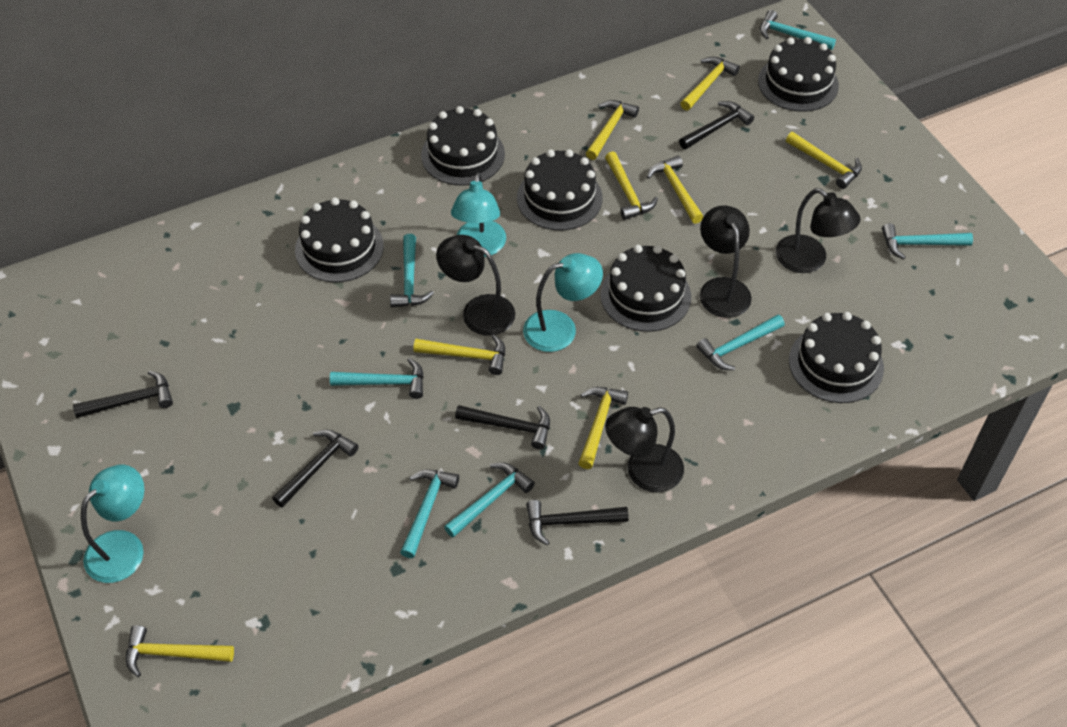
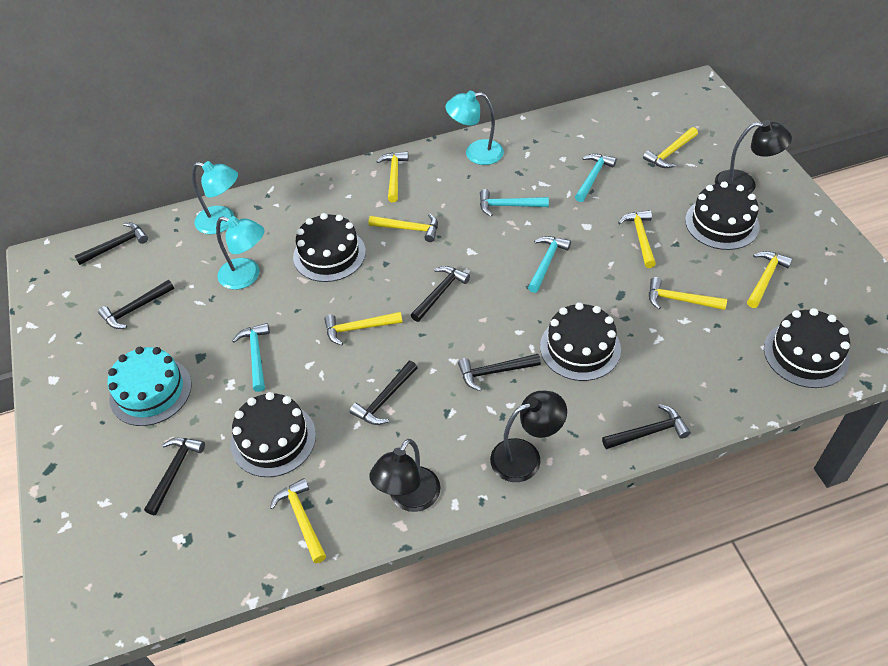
black cake: [295,198,384,282] [421,106,505,186] [517,150,602,230] [600,245,691,332] [758,37,839,112] [789,312,884,403] = 6 -> [231,392,316,477] [293,213,366,282] [540,302,621,381] [685,181,760,250] [764,308,850,388] = 5
black hammer: [73,371,173,418] [272,430,359,508] [455,405,550,449] [526,500,629,545] [679,101,754,149] = 5 -> [75,223,148,265] [98,280,174,329] [144,438,205,515] [350,361,418,425] [411,266,470,322] [458,354,541,391] [602,404,691,449] = 7
black lamp: [436,235,515,336] [605,407,684,493] [700,205,752,318] [776,188,861,273] = 4 -> [369,439,440,512] [490,391,567,482] [715,120,792,193] = 3
turquoise cake: none = 0 -> [107,347,192,426] = 1
turquoise hammer: [330,358,424,399] [390,234,434,307] [400,469,459,558] [444,462,535,538] [696,315,785,370] [760,10,836,50] [882,223,973,259] = 7 -> [232,323,270,392] [480,189,549,217] [528,236,571,293] [575,154,617,202] = 4

